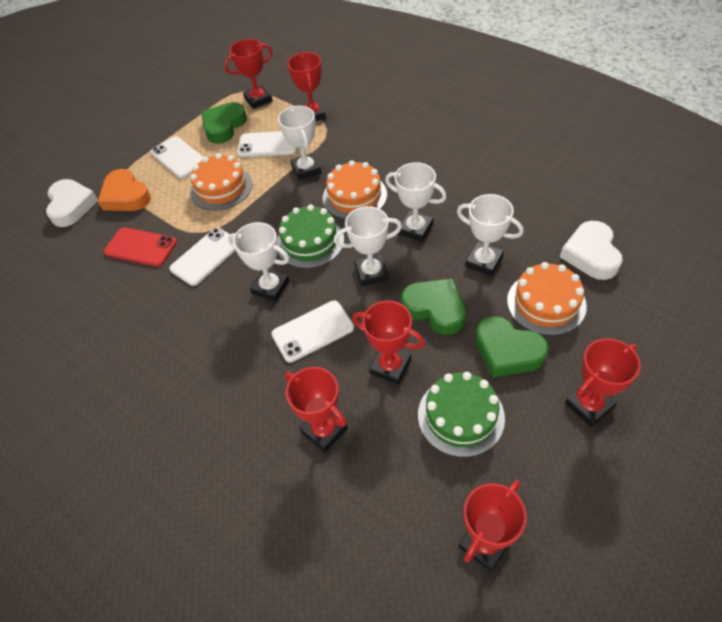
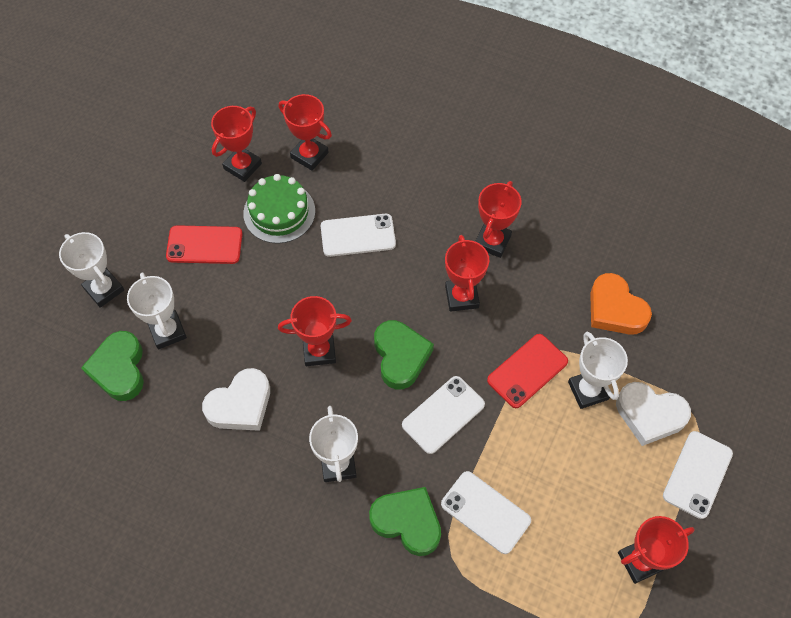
green cake: [277,204,344,269] [418,372,505,457] = 2 -> [243,174,315,244] = 1
orange cake: [190,153,253,211] [323,160,387,219] [507,262,587,336] = 3 -> none = 0
red phone: [104,227,177,267] = 1 -> [166,225,243,264] [487,334,568,408] = 2
white trophy: [228,222,289,302] [278,106,322,180] [334,206,402,286] [385,162,447,242] [457,194,523,276] = 5 -> [59,232,124,308] [127,272,187,349] [309,406,358,482] [568,332,628,409] = 4

